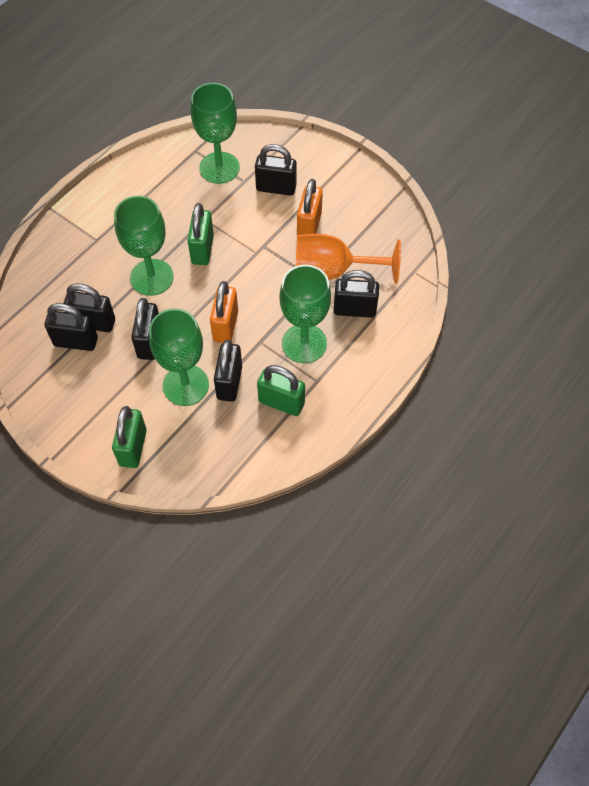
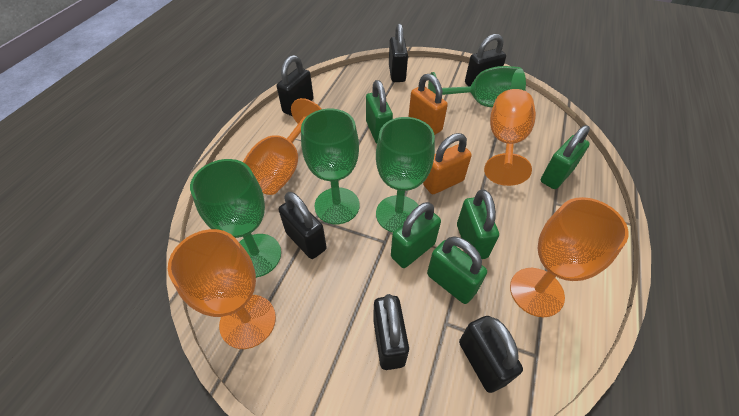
green padlock: [112,406,147,468] [187,203,214,265] [257,365,305,416] = 3 -> [366,80,393,143] [391,202,441,268] [427,236,487,304] [457,189,499,259] [541,125,590,189] = 5
orange goblet: [296,234,401,284] = 1 -> [168,229,276,349] [243,98,321,195] [484,89,536,186] [510,197,629,317] = 4

